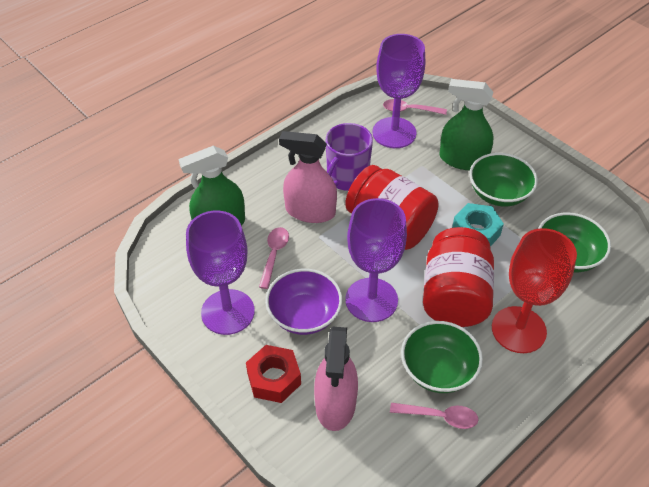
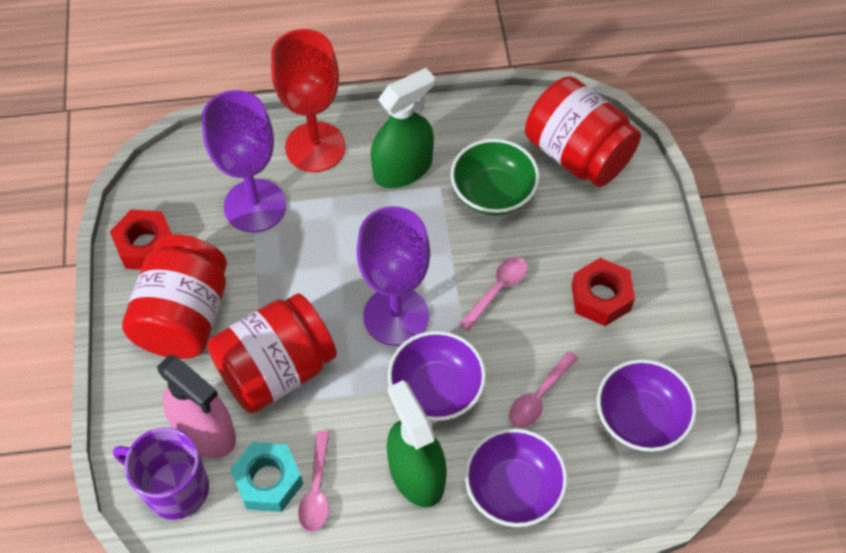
green bowl: [401,321,483,393] [469,153,538,207] [538,212,611,272] = 3 -> [451,139,540,215] = 1
pink spray bottle: [279,131,337,223] [314,327,358,431] = 2 -> [157,354,236,458] = 1
purple bowl: [265,269,342,335] = 1 -> [388,331,486,421] [464,428,568,527] [597,359,697,452] = 3
purple goblet: [186,210,255,335] [345,198,407,322] [372,34,425,148] = 3 -> [202,90,286,232] [356,206,430,346] = 2
red jar: [345,165,438,250] [423,227,494,327] = 2 -> [122,234,227,359] [207,293,337,413] [525,76,641,187] = 3
red nut: [246,345,301,403] = 1 -> [110,210,172,270] [572,258,635,326] = 2

